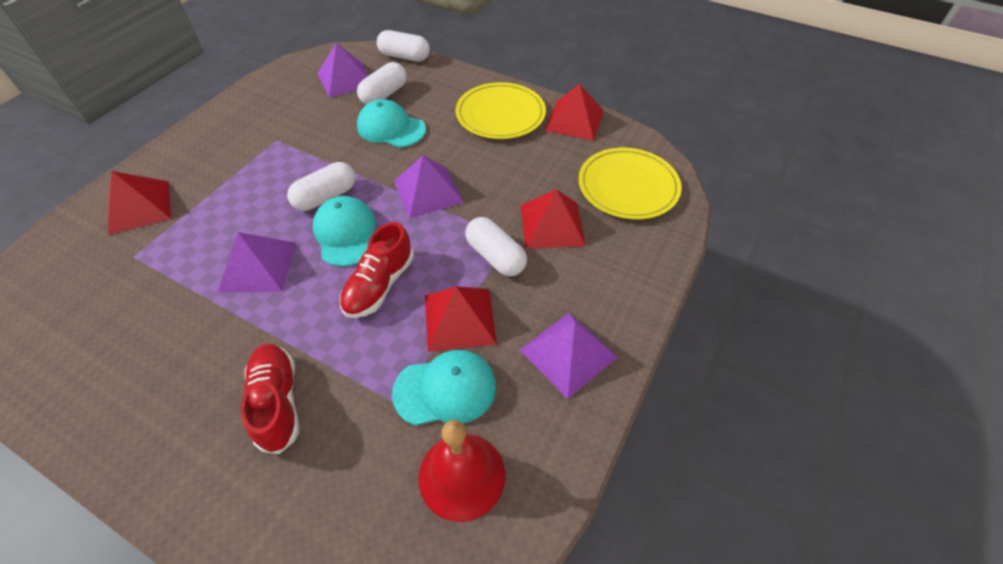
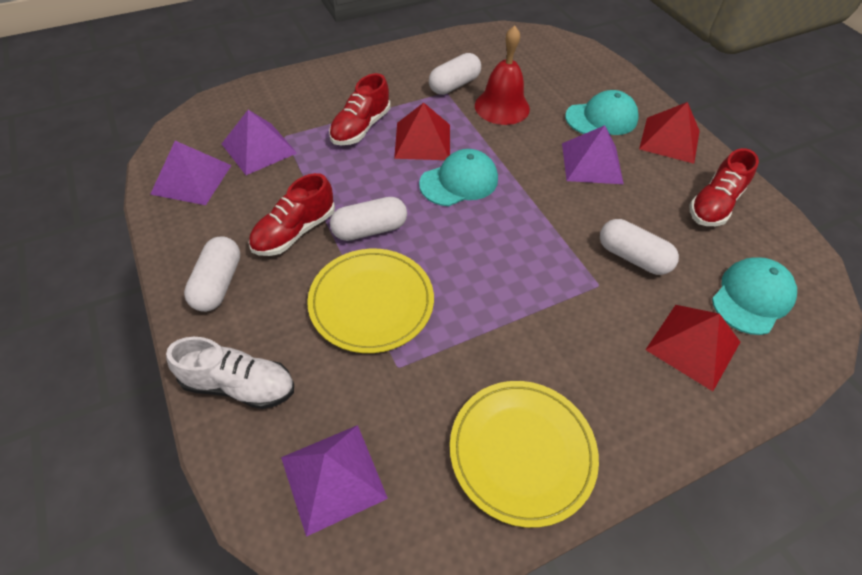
red pyramid: [108,171,171,235] [425,286,497,352] [521,189,586,249] [544,84,604,141] = 4 -> [394,103,450,160] [639,102,700,164] [645,305,740,391] = 3
red shoe: [241,343,299,454] [339,222,414,318] = 2 -> [249,173,335,256] [329,73,390,145] [689,148,759,226] = 3
white shoe: none = 0 -> [166,337,294,409] = 1

